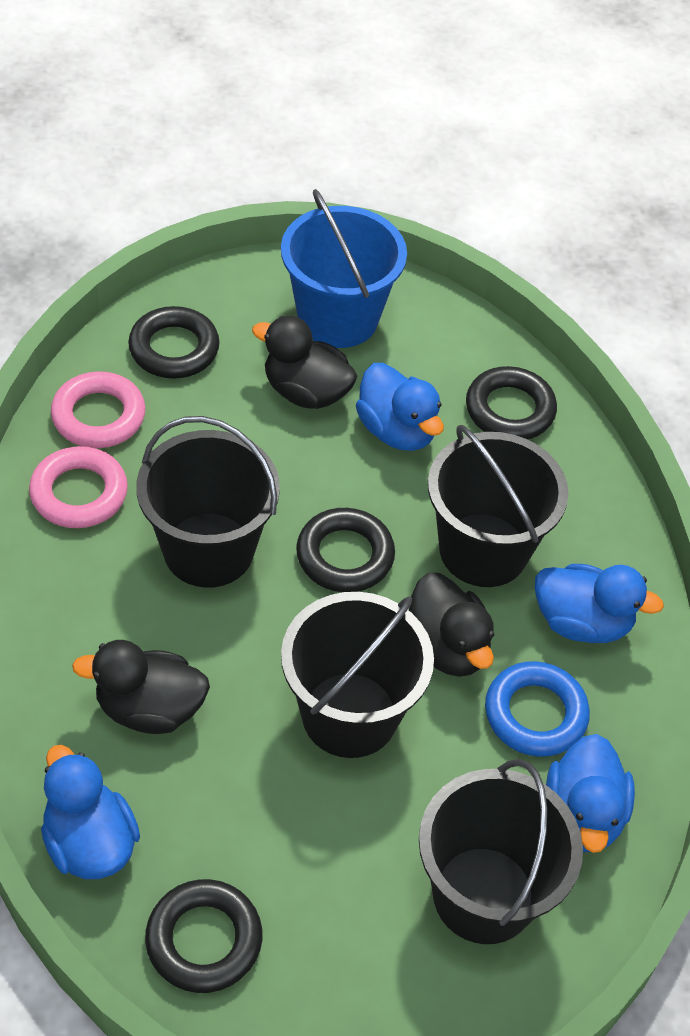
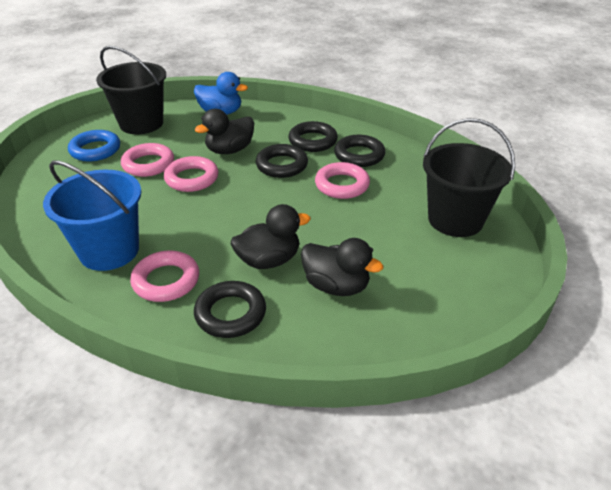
black bucket: [136,416,280,588] [281,592,434,758] [419,759,583,944] [428,425,569,587] = 4 -> [96,46,166,134] [423,118,515,237] = 2
blue duck: [41,745,140,879] [356,363,444,451] [535,564,664,643] [546,734,635,853] = 4 -> [194,72,248,115] = 1
pink ring: [29,446,128,528] [51,372,146,448] = 2 -> [121,143,174,177] [130,251,199,302] [164,156,219,192] [315,162,370,199] = 4

